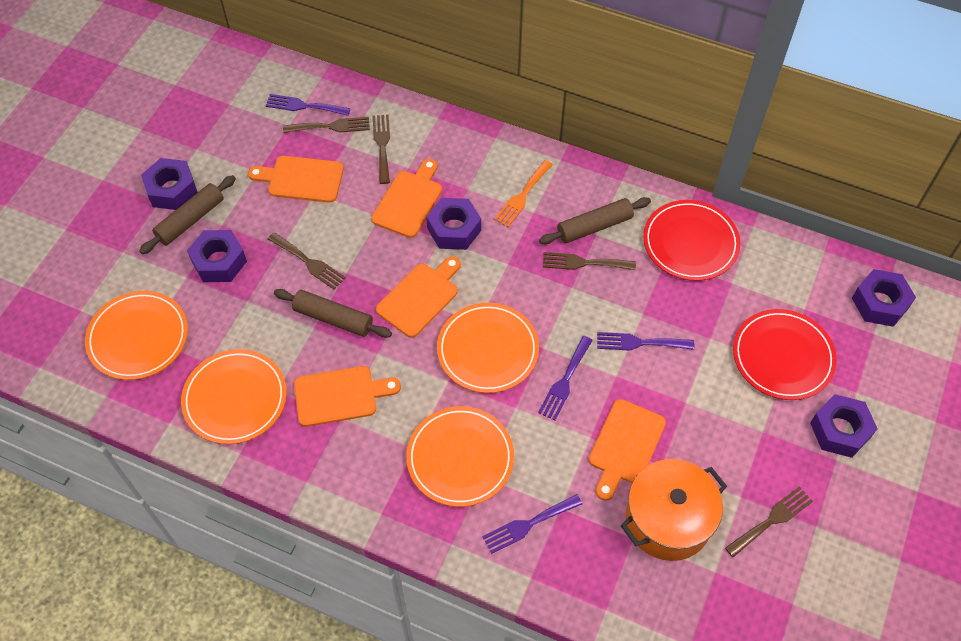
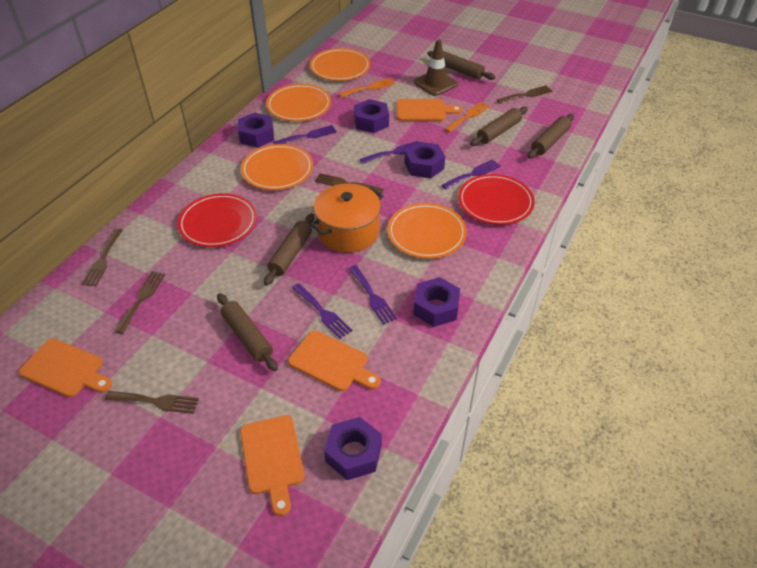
brown rolling pin: [139,175,236,254] [274,289,392,338] [539,197,651,244] = 3 -> [217,293,278,371] [264,213,314,286] [427,51,495,80] [470,106,528,146] [528,114,574,158] = 5
brown traffic cone: none = 0 -> [414,39,458,96] = 1
orange cutting board: [248,156,344,203] [294,366,401,427] [371,158,442,238] [376,256,461,338] [589,399,666,501] = 5 -> [19,338,112,397] [240,415,305,516] [288,330,381,391] [396,99,463,121] = 4
orange fork: [494,160,553,227] = 1 -> [339,78,395,98] [445,102,490,132] = 2
purple fork: [266,94,351,116] [482,494,582,554] [538,336,593,420] [597,332,694,351] = 4 -> [273,125,337,144] [292,283,353,339] [349,265,397,325] [360,141,419,164] [441,159,501,189] = 5

